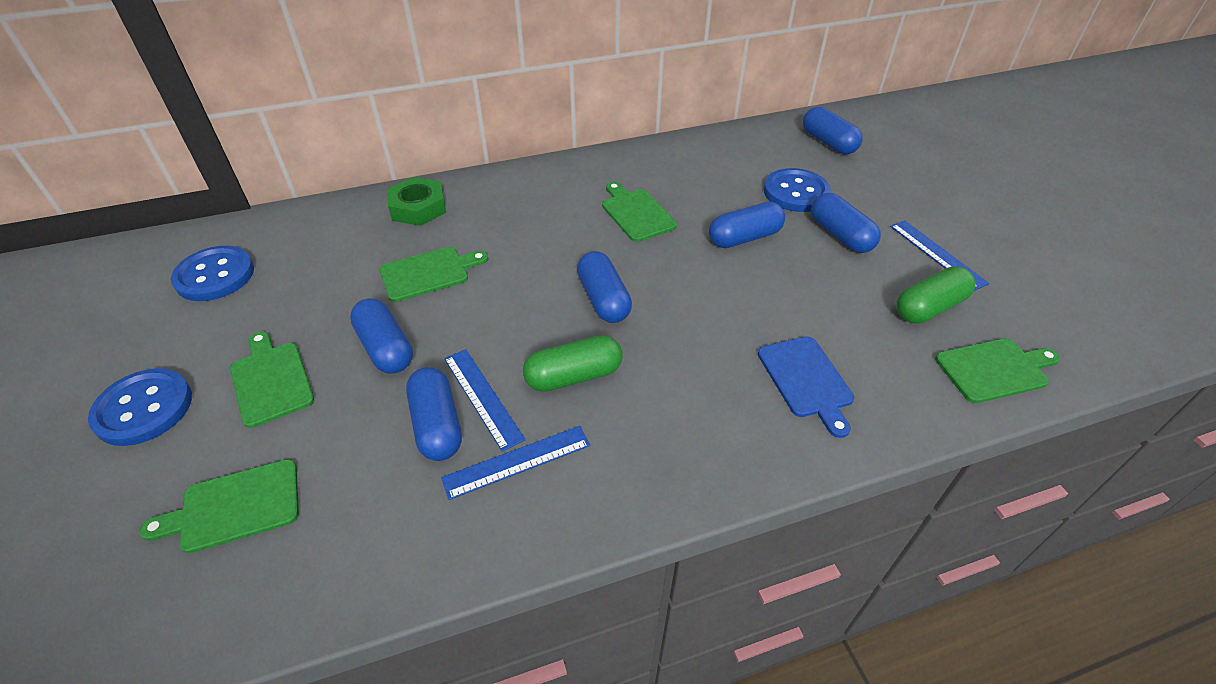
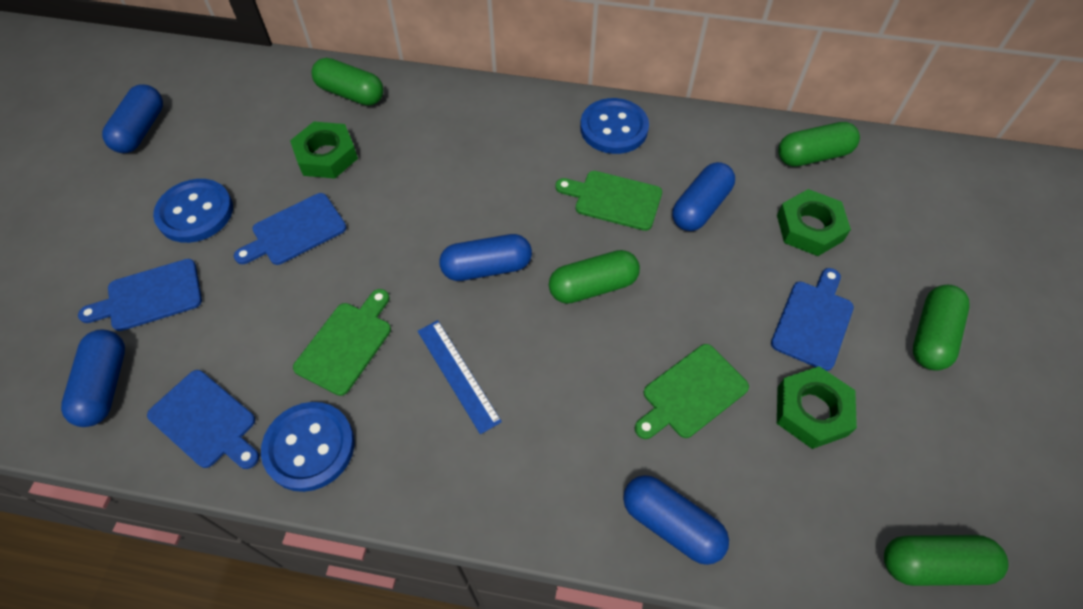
blue capsule: [350,298,413,374] [406,367,462,461] [577,251,632,323] [709,202,785,248] [803,107,863,154] [811,193,881,253] = 6 -> [61,330,125,427] [102,84,163,153] [439,234,532,281] [623,475,729,565] [672,162,735,231] = 5
blue cutting board: [758,336,854,438] = 1 -> [78,259,202,331] [147,370,259,469] [234,193,346,265] [771,268,854,371] = 4
blue ruler: [441,426,590,500] [444,349,526,452] [890,220,990,291] = 3 -> [418,320,502,434] = 1
green capsule: [523,335,623,392] [896,266,976,324] = 2 -> [311,58,384,106] [549,250,640,304] [778,122,860,167] [884,535,1009,586] [913,285,969,371] = 5
green cutting board: [140,459,299,553] [230,331,314,428] [379,247,488,302] [602,182,677,242] [935,338,1060,403] = 5 -> [293,289,391,396] [555,171,662,231] [635,344,749,439] = 3
green nut: [387,177,446,226] = 1 -> [290,122,358,179] [777,189,851,256] [777,366,857,449] = 3

